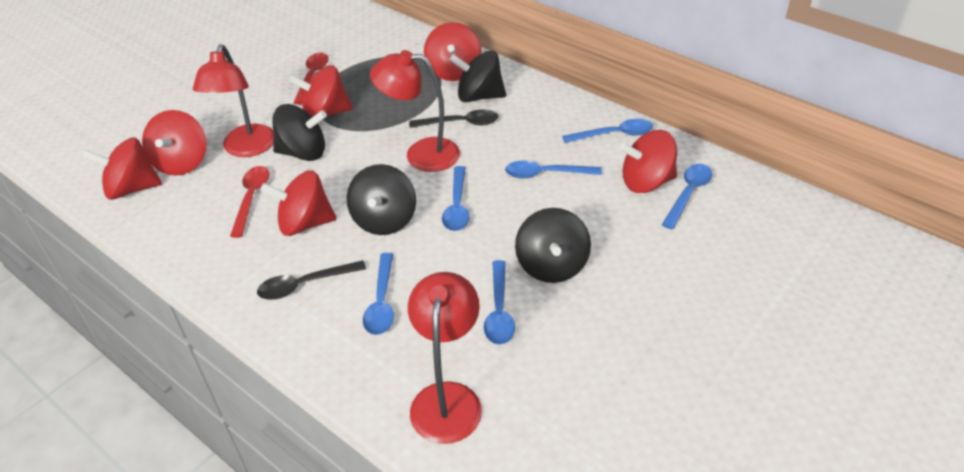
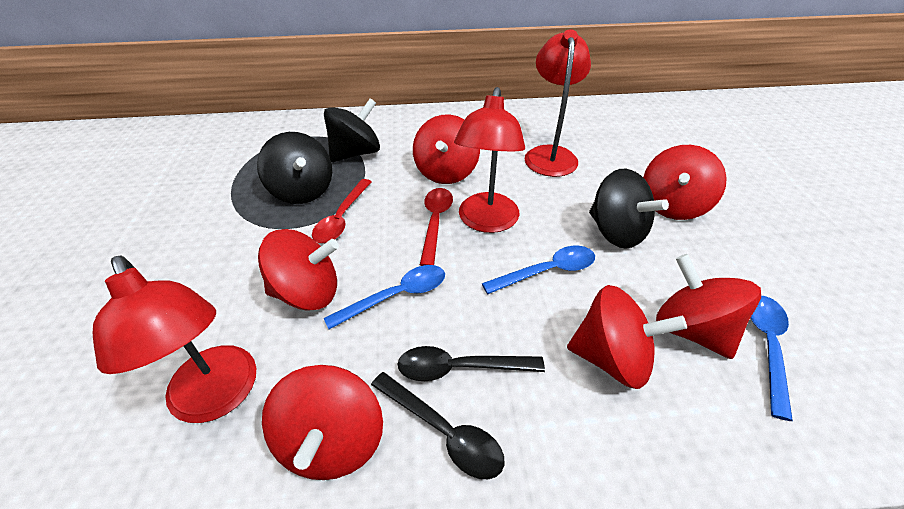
black spinning top: [272,104,327,161] [347,164,416,235] [449,50,506,102] [515,208,591,283] = 4 -> [257,132,332,204] [324,98,380,162] [589,169,669,249] = 3
blue spoon: [363,253,394,335] [442,166,470,231] [484,260,515,345] [505,160,602,179] [562,119,653,143] [662,164,712,229] = 6 -> [324,265,445,329] [482,246,595,294] [751,296,793,421] = 3

